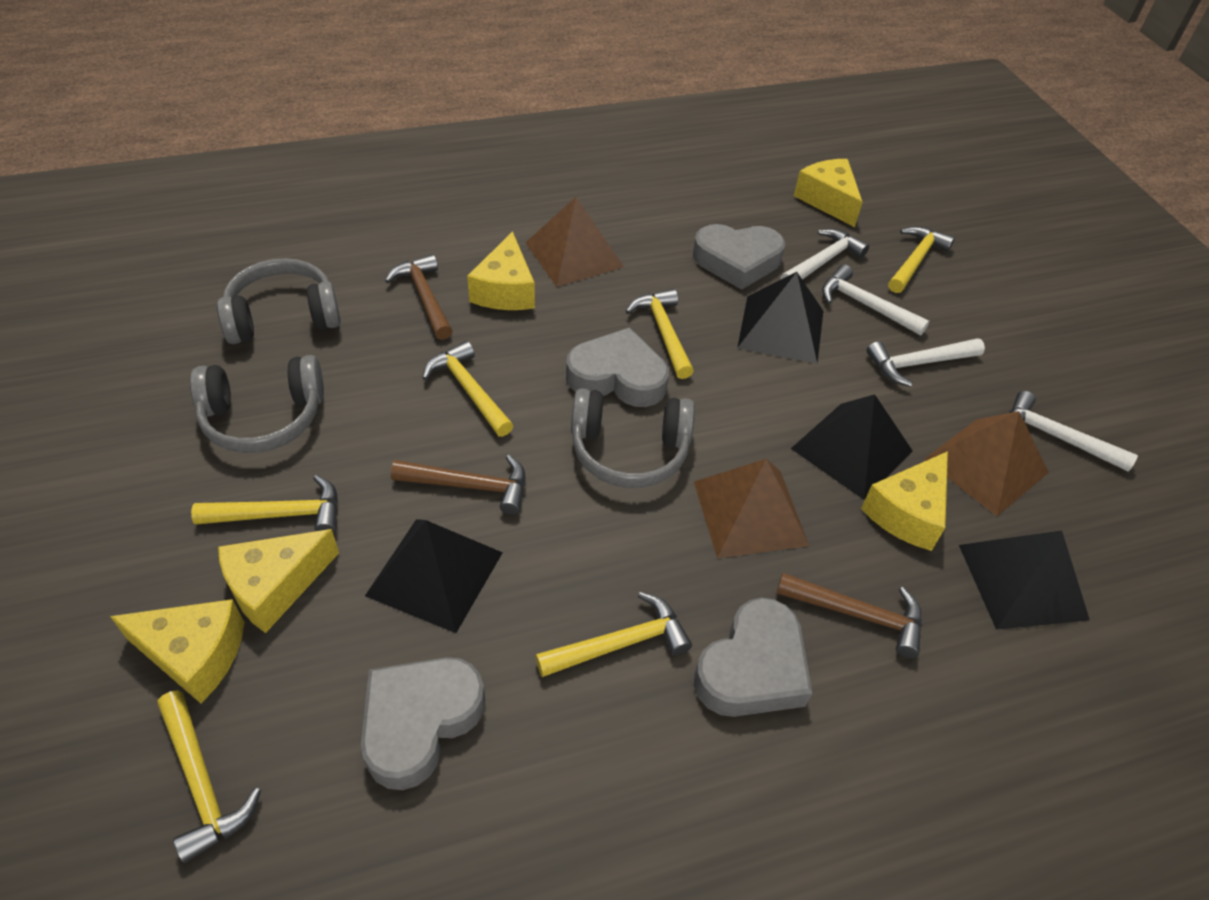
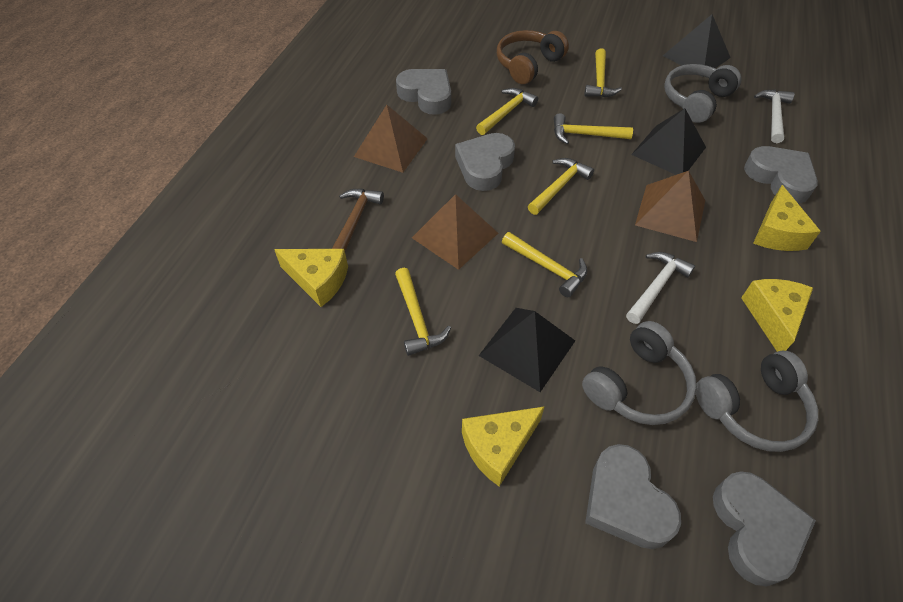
black pyramid: [365,519,503,633] [737,272,823,364] [791,394,913,500] [959,530,1090,630] = 4 -> [479,308,575,392] [631,108,706,175] [663,14,731,77] = 3
brown hammer: [385,254,453,340] [391,455,525,515] [776,573,922,658] = 3 -> [332,189,384,252] = 1
brown headphones: none = 0 -> [497,30,569,84] = 1
grey heart: [361,657,485,790] [566,327,669,407] [693,224,785,290] [694,598,812,717] = 4 -> [396,69,451,115] [455,133,515,191] [585,444,681,549] [713,471,816,587] [744,146,818,204] = 5
white hammer: [780,229,869,280] [822,264,929,335] [866,338,985,387] [1009,391,1138,472] = 4 -> [626,252,695,324] [754,90,795,143] = 2
yellow cheese: [110,599,244,703] [218,529,339,633] [467,231,535,310] [794,159,863,227] [861,451,948,551] = 5 -> [274,249,348,307] [462,406,545,486] [741,279,813,352] [753,185,821,251] = 4

